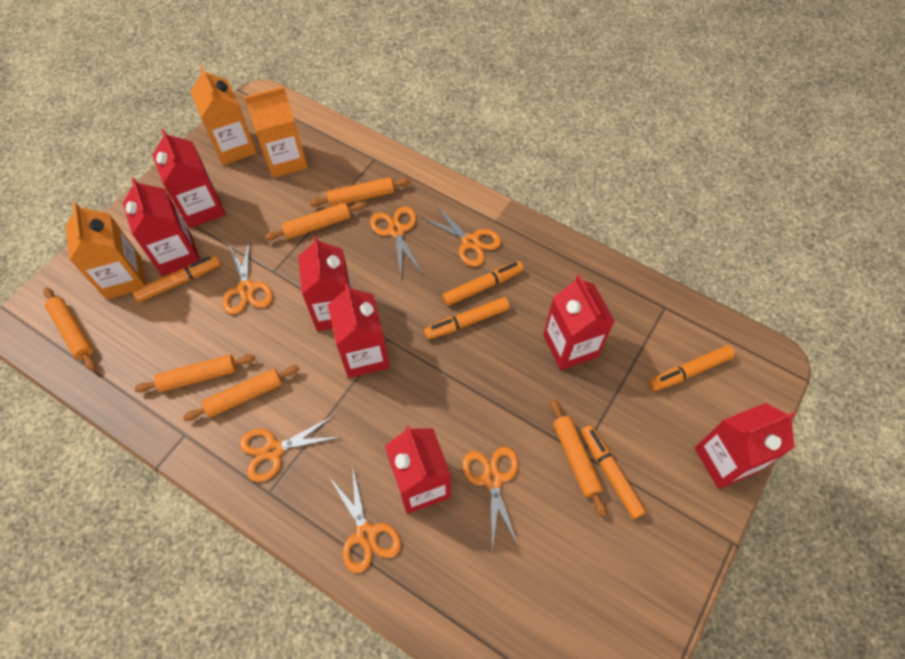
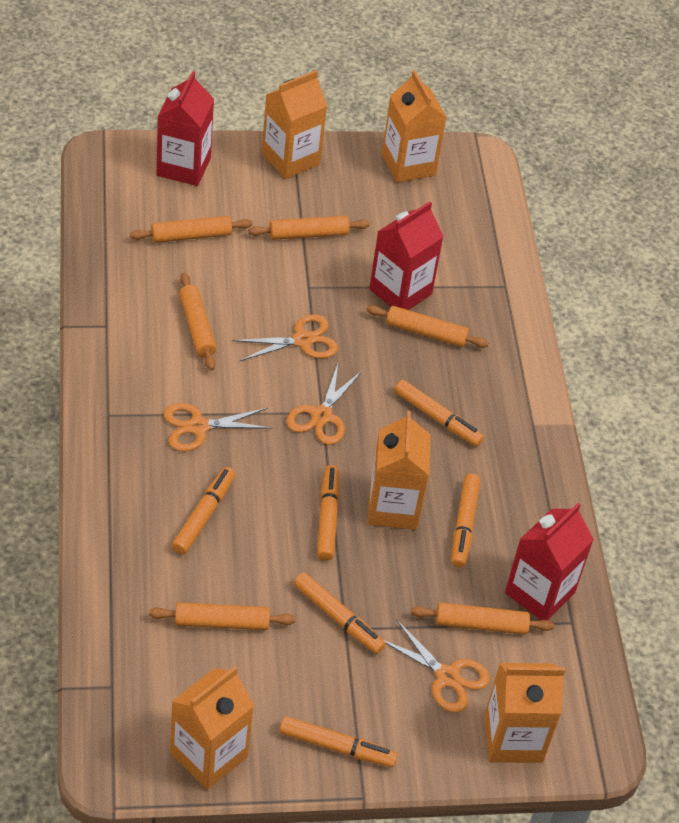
orange carton: [66,202,146,299] [190,66,257,165] [244,86,308,178] = 3 -> [170,666,254,790] [262,70,327,179] [367,411,431,530] [382,70,447,183] [484,663,565,763] = 5
orange marker: [132,256,221,302] [424,297,510,339] [443,261,524,306] [581,425,646,519] [649,345,735,391] = 5 -> [172,467,235,554] [279,716,398,767] [294,572,386,654] [317,465,339,561] [394,380,484,446] [451,474,480,568] = 6
orange scissors: [223,240,273,314] [239,416,340,482] [329,465,401,573] [370,206,422,275] [422,204,502,267] [462,447,518,548] = 6 -> [164,403,273,451] [232,314,338,361] [286,364,363,445] [383,619,490,713] = 4
red carton: [123,178,200,276] [152,129,226,228] [298,236,352,331] [328,284,390,378] [385,426,451,514] [543,275,615,370] [695,403,795,489] = 7 -> [157,71,214,186] [369,201,444,310] [505,503,594,620] = 3

